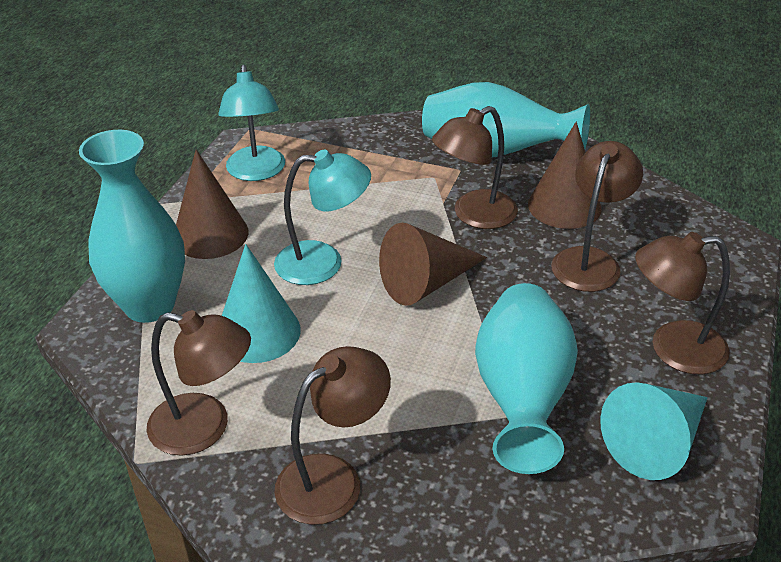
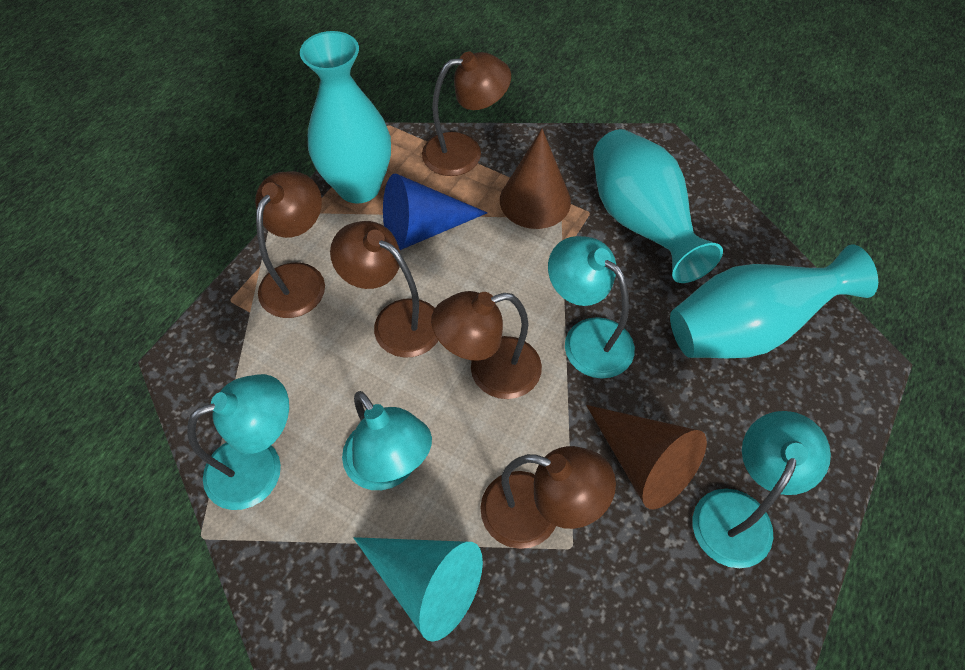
blue cone: none = 0 -> [383,173,488,250] = 1
brown cone: [176,150,248,259] [379,223,487,306] [528,122,602,229] = 3 -> [500,129,571,229] [586,405,707,509] = 2
turquoise cone: [222,244,301,363] [600,382,707,480] = 2 -> [354,537,483,642] = 1
turquoise lamp: [218,65,285,181] [274,150,371,285] = 2 -> [187,374,289,510] [342,391,432,490] [548,236,635,379] [693,411,831,568] = 4

